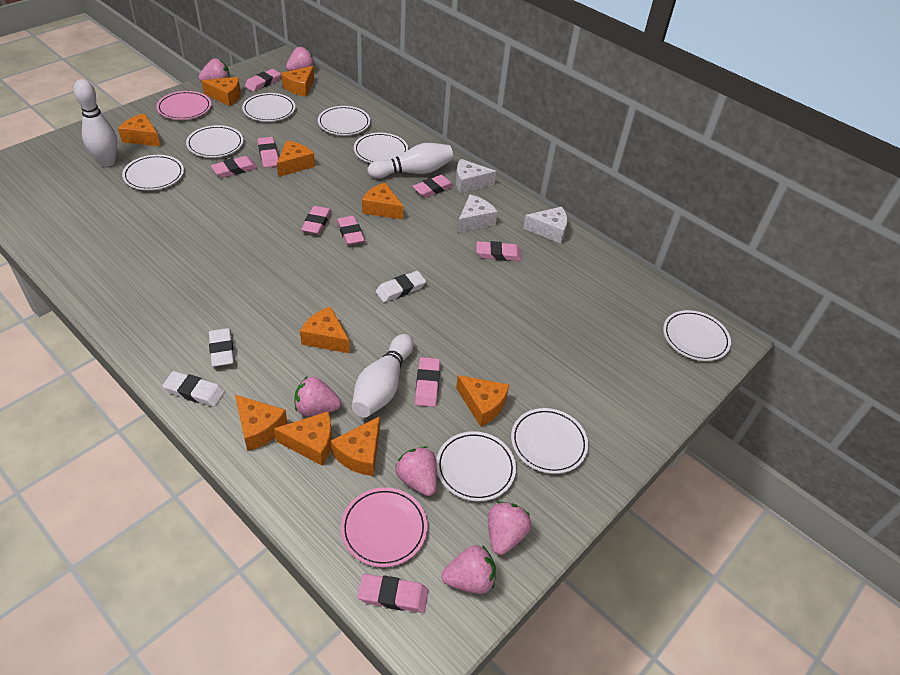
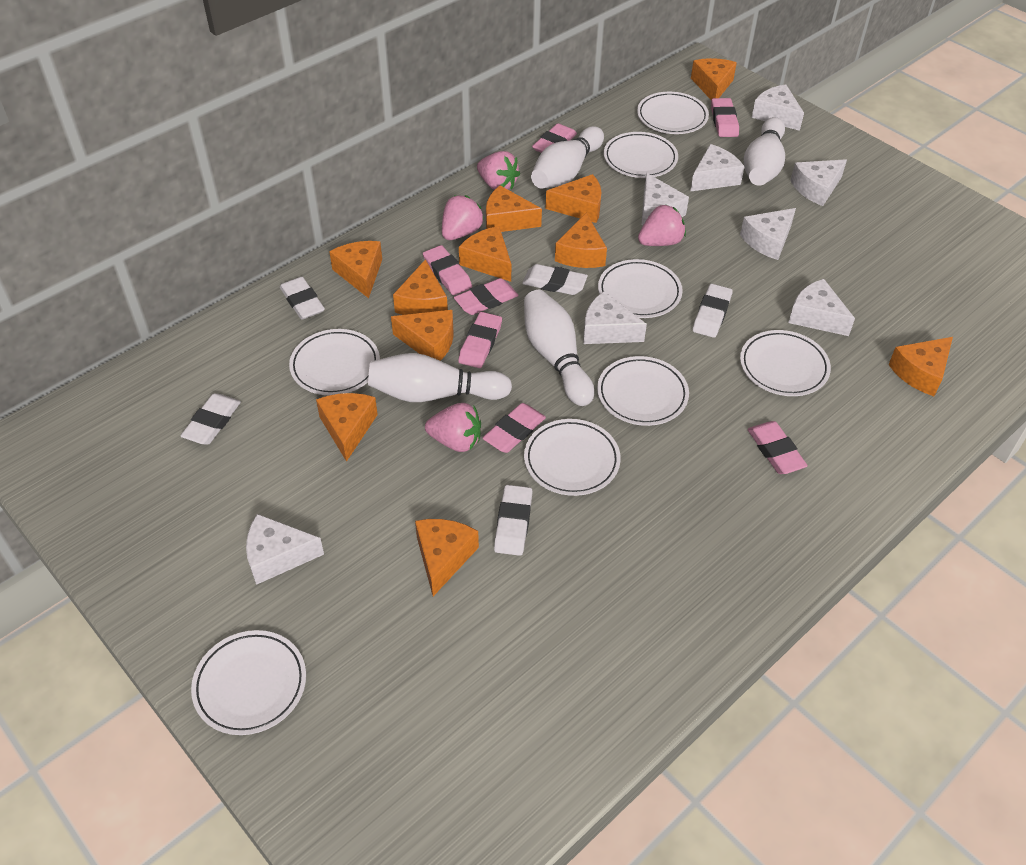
orange cheese: [118,113,161,147] [202,77,241,107] [235,395,288,451] [274,412,332,466] [277,141,315,177] [281,66,314,97] [300,306,350,353] [331,416,380,476] [362,183,403,220] [456,375,509,427] = 10 -> [316,393,378,462] [329,241,382,298] [391,310,454,361] [393,259,448,315] [415,519,479,596] [459,226,511,282] [486,186,542,232] [545,174,601,223] [555,213,607,268] [691,58,737,100] [888,337,953,396] = 11
pink eraser: [211,156,258,178] [245,69,281,92] [258,137,279,167] [301,206,331,235] [337,216,365,245] [358,574,428,613] [412,175,454,198] [415,357,440,407] [477,241,522,261] = 9 -> [423,245,472,295] [454,278,519,315] [458,312,502,368] [482,403,546,453] [532,123,577,153] [711,98,739,137] [748,421,808,474] = 7
pink plate: [156,91,211,120] [341,487,427,567] = 2 -> none = 0
pink strawberry: [199,58,230,82] [286,47,315,71] [294,377,341,416] [395,446,437,496] [441,545,496,594] [488,502,531,555] = 6 -> [425,403,481,452] [442,195,484,240] [477,151,520,190] [638,204,686,246] = 4
white bowling pin: [74,79,117,167] [352,334,413,417] [368,143,453,178] = 3 -> [368,353,512,402] [524,290,594,406] [531,126,604,189] [744,117,785,185] = 4
white cheese: [456,159,496,193] [458,195,498,232] [523,207,567,243] = 3 -> [246,514,324,585] [583,292,647,344] [642,173,689,225] [690,144,744,192] [740,208,796,260] [752,84,804,131] [788,279,855,336] [790,159,847,206] = 8
white eraser: [162,371,225,407] [209,328,234,367] [376,271,426,302] = 3 -> [181,393,241,445] [280,277,325,320] [494,485,532,556] [522,264,588,295] [693,284,733,338] = 5

